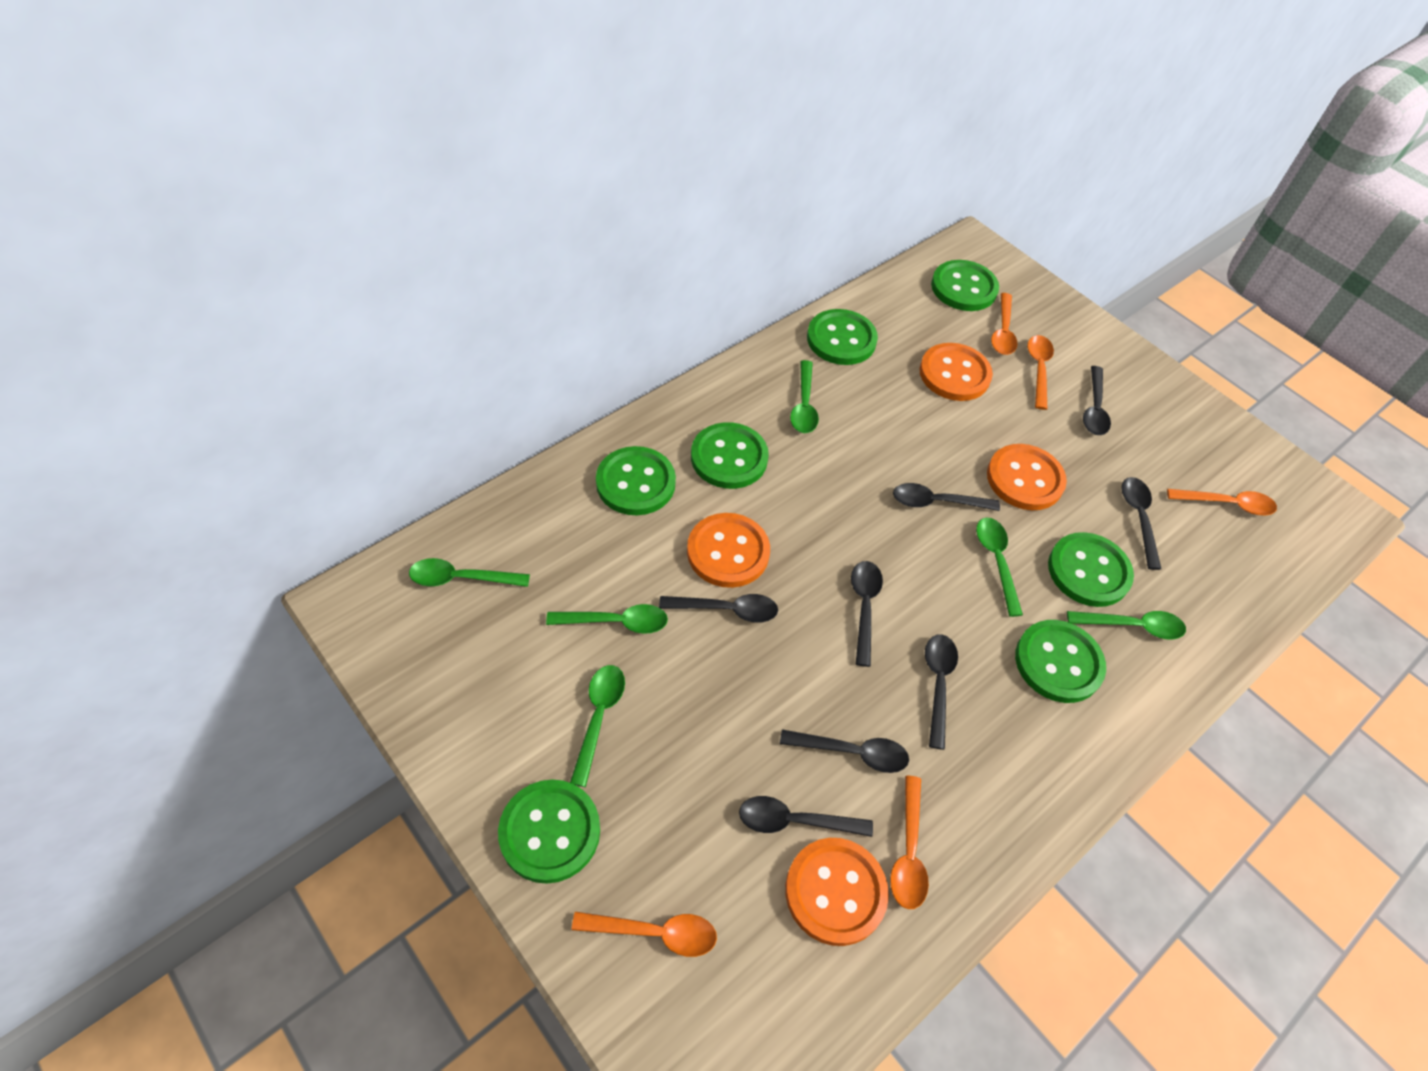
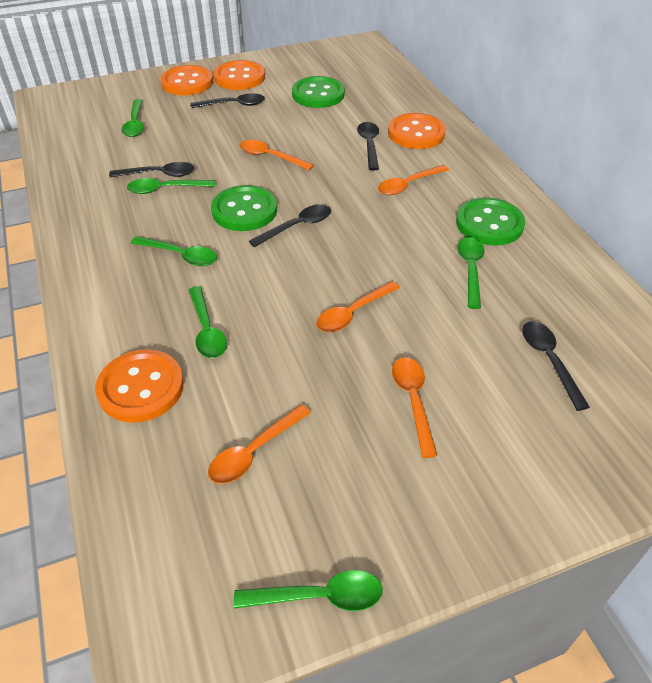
black spoon: [659,594,778,623] [739,796,873,837] [780,729,909,773] [851,561,883,667] [893,483,1000,511] [925,634,958,750] [1083,366,1111,435] [1121,477,1161,570] = 8 -> [109,162,194,177] [191,93,265,108] [249,205,331,247] [357,122,379,171] [522,321,590,411] = 5
green button: [498,780,600,884] [596,446,676,515] [691,422,769,489] [807,309,878,365] [931,260,999,311] [1015,620,1106,703] [1048,532,1134,607] = 7 -> [211,185,277,231] [292,76,345,108] [456,197,525,246] = 3

